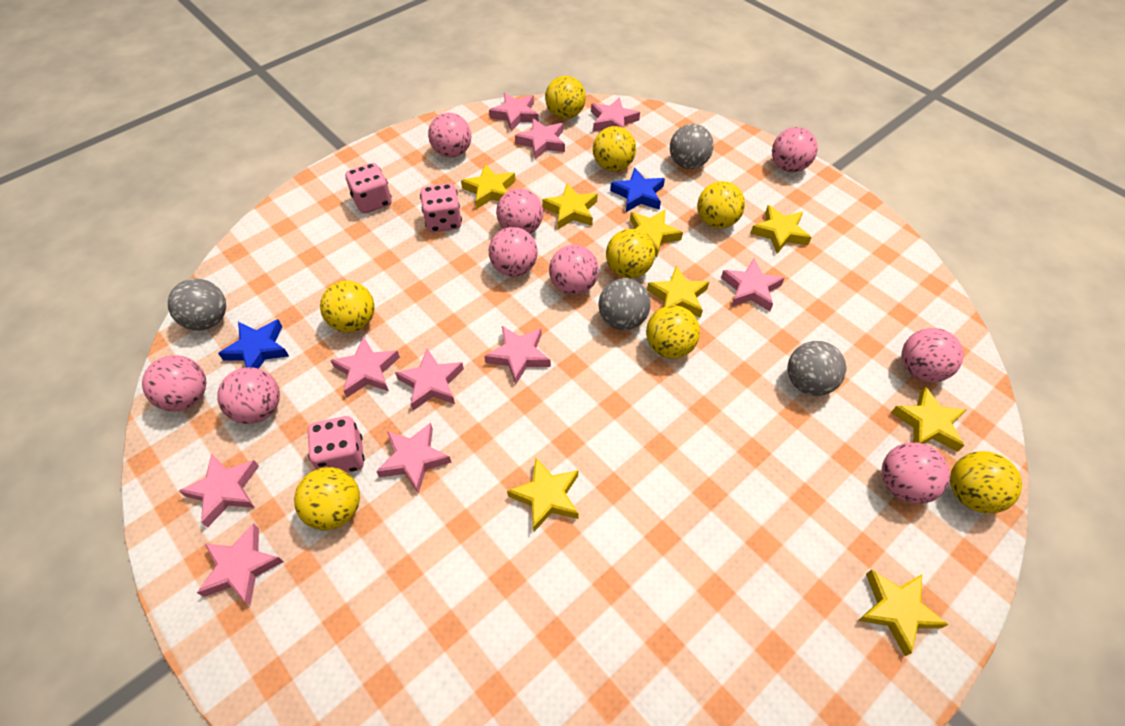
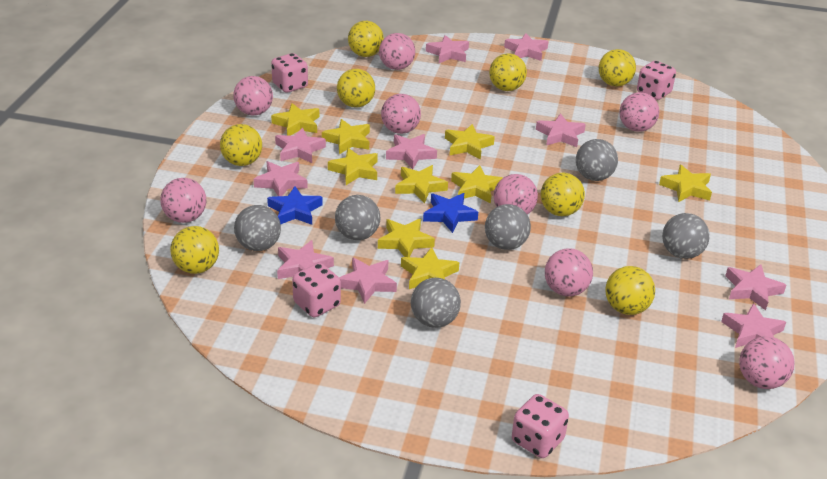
grey ball: [168,279,226,331] [599,278,650,330] [670,124,714,169] [788,341,846,396] = 4 -> [234,205,281,251] [335,195,380,240] [411,278,461,328] [485,204,531,250] [576,139,618,181] [662,213,710,259] = 6
pink ball: [142,355,206,411] [217,367,280,424] [428,113,471,157] [489,227,538,277] [496,189,543,234] [549,245,599,295] [772,127,818,172] [882,442,950,504] [902,328,964,382] = 9 -> [160,178,206,223] [233,76,273,116] [379,33,415,70] [381,94,421,134] [494,174,538,215] [545,248,593,296] [619,92,659,132] [739,336,794,389] = 8
pink dice: [308,416,365,473] [345,163,392,214] [420,183,462,232] = 3 -> [271,53,308,93] [292,263,341,317] [512,394,569,458] [637,61,676,100] = 4
yellow star: [461,164,516,209] [507,457,579,532] [542,183,598,229] [630,209,683,258] [647,266,709,318] [750,205,812,254] [858,569,949,656] [891,386,967,452] = 8 -> [271,103,319,136] [322,119,370,154] [328,148,378,185] [378,219,435,257] [395,165,448,203] [401,247,459,289] [445,124,495,159] [451,165,502,204] [659,165,712,202] = 9

